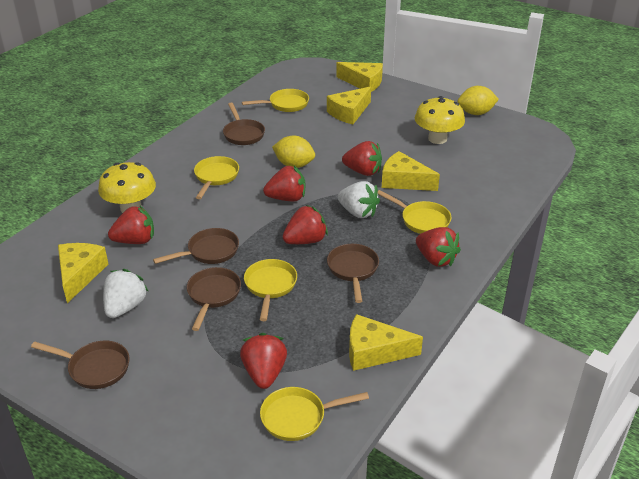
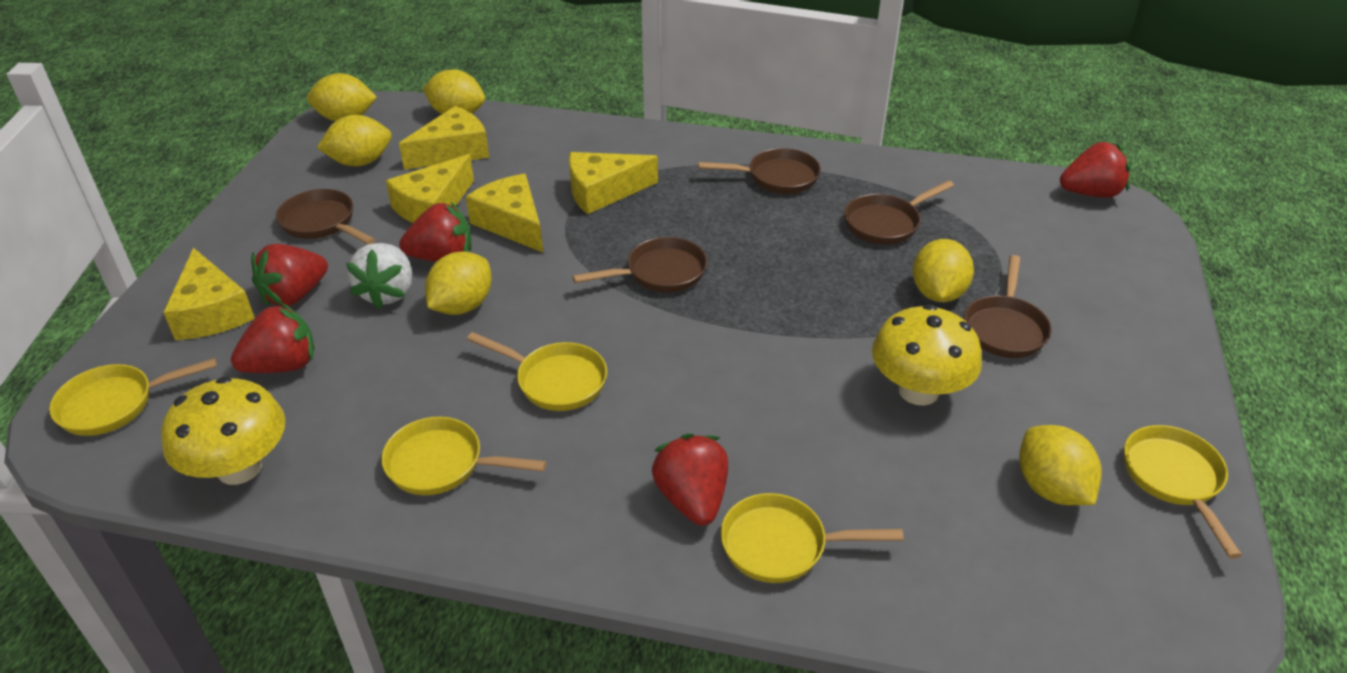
red strawberry: [108,206,154,244] [240,333,287,389] [263,166,305,202] [283,205,328,244] [342,141,382,176] [416,227,461,267] = 6 -> [231,303,314,373] [251,244,328,307] [399,202,471,262] [652,433,728,526] [1060,142,1130,198] = 5
white strawberry: [103,269,149,318] [338,181,380,218] = 2 -> [346,243,412,309] = 1
yellow lemon: [272,135,315,168] [458,86,499,115] = 2 -> [307,73,377,121] [317,115,392,166] [422,69,485,114] [425,251,492,315] [913,239,974,302] [1019,425,1102,505] = 6

